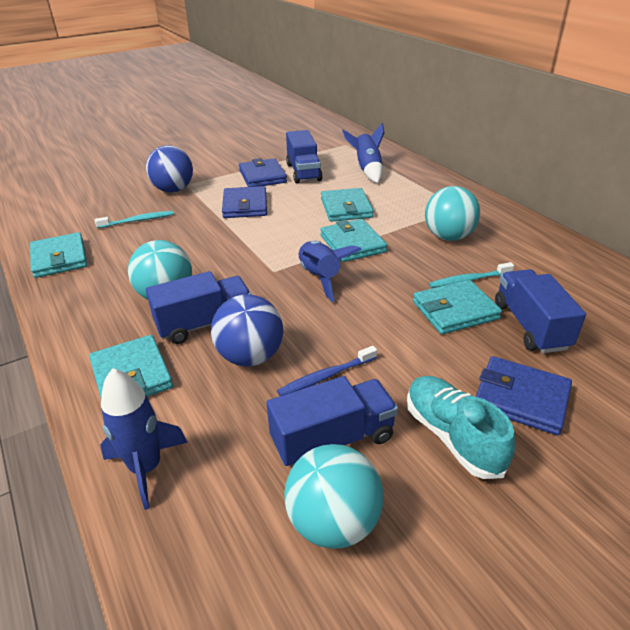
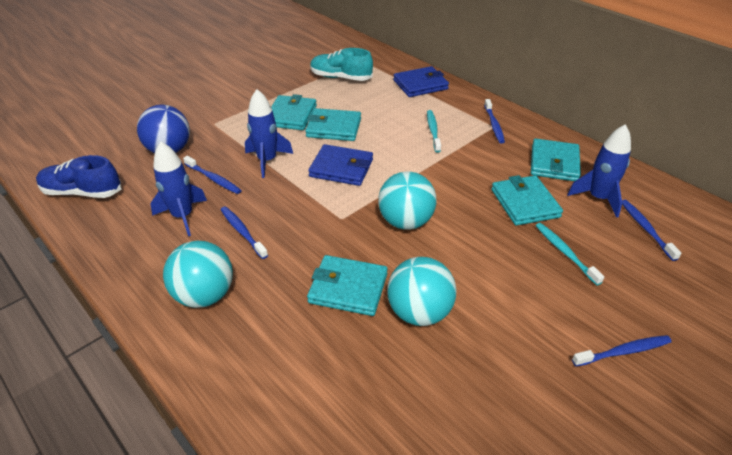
blue ball: [146,145,193,192] [211,294,283,366] = 2 -> [137,105,190,153] = 1
blue shoe: none = 0 -> [36,155,121,198] = 1
blue toothbrush: [277,346,377,396] = 1 -> [183,156,242,194] [221,206,268,259] [484,99,505,143] [572,335,672,367] [622,200,681,261] = 5
blue truck: [146,271,251,344] [266,376,398,466] [286,130,323,184] [495,269,586,353] = 4 -> none = 0
blue wallet: [222,186,267,218] [239,158,287,187] [476,356,572,435] = 3 -> [308,144,373,186] [393,66,449,97] = 2

